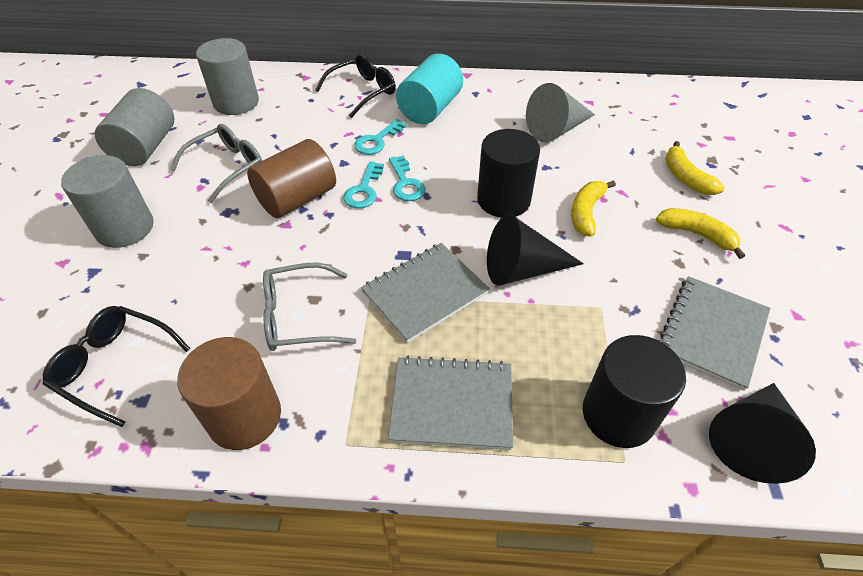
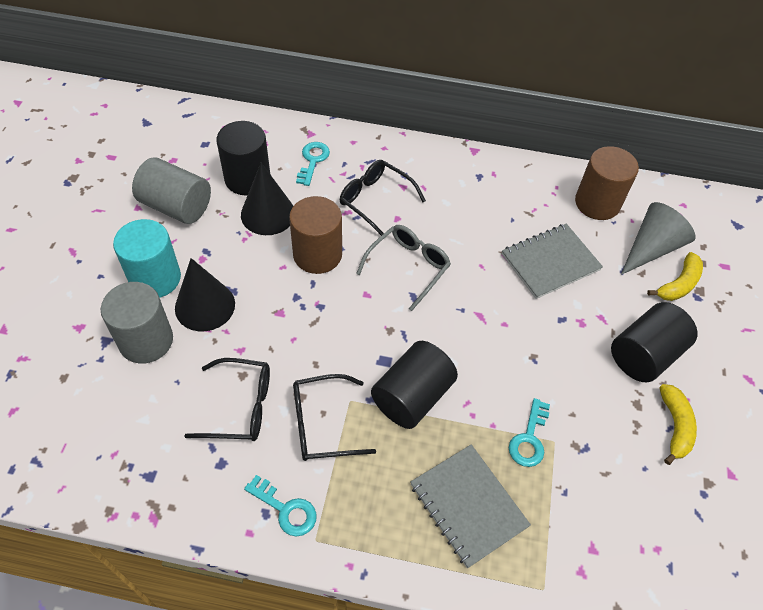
black cylinder: [477,129,540,218] [583,335,686,448] = 2 -> [216,121,270,195] [371,341,458,429] [611,302,698,382] = 3
black glasses: [43,306,191,427] [315,54,396,118] = 2 -> [184,358,270,441] [293,374,376,461] [340,160,426,236] = 3
grey cylinder: [61,155,154,248] [95,88,174,166] [196,38,259,115] = 3 -> [101,282,173,364] [132,157,211,224] = 2
grey glasses: [170,124,262,203] [263,262,357,351] = 2 -> [356,225,451,311] = 1
grey notebook: [361,243,490,343] [388,356,513,450] [659,276,770,391] = 3 -> [410,444,531,568] [502,224,603,299] = 2
yellow banana: [571,180,616,237] [656,208,745,259] [665,141,725,195] = 3 -> [647,252,703,301] [659,384,697,465] = 2

